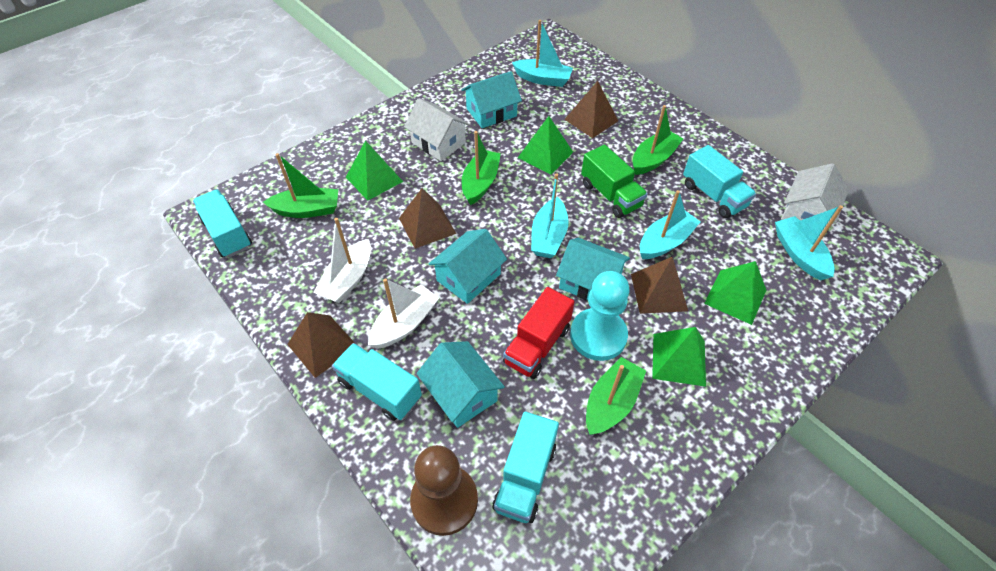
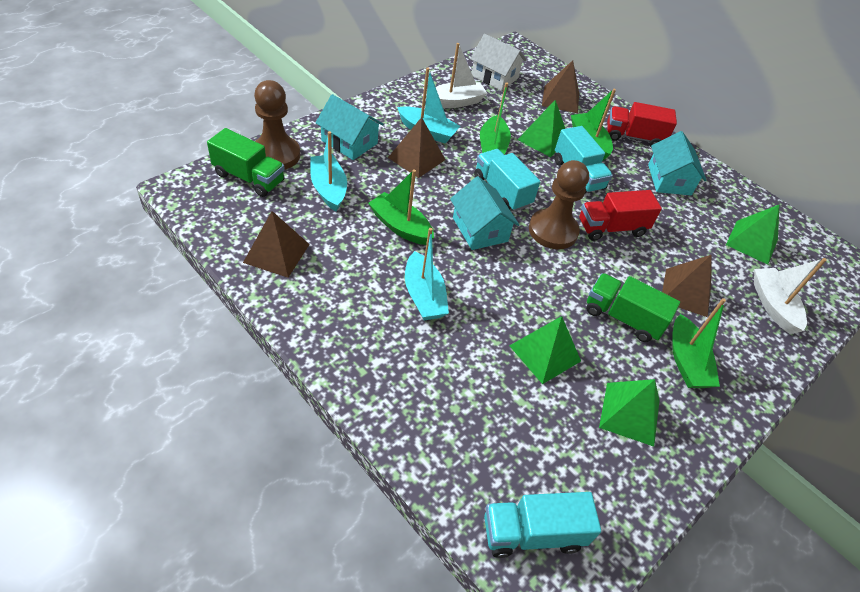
brown pawn: [410,445,478,536] = 1 -> [254,80,300,170] [529,160,589,249] = 2
green truck: [581,144,648,218] = 1 -> [207,128,285,197] [586,273,680,342] = 2
red truck: [503,287,574,379] = 1 -> [579,190,662,241] [607,102,677,147] = 2
turquoise boat: [512,20,573,87] [531,173,569,258] [640,190,700,259] [775,205,843,280] = 4 -> [310,131,347,212] [397,68,460,144] [405,228,449,320] = 3
turquoise house: [417,341,505,428] [429,229,507,304] [462,71,522,128] [556,238,630,300] = 4 -> [315,94,384,160] [450,176,519,250] [648,131,707,195] = 3
turquoise pawn: [570,271,629,361] = 1 -> none = 0
turquoise truck: [193,189,252,258] [332,343,422,421] [493,412,559,523] [683,145,756,218] = 4 -> [474,149,540,212] [484,492,601,558] [555,126,613,193] = 3
white house: [404,98,470,161] [781,163,849,233] = 2 -> [470,34,526,91] = 1

